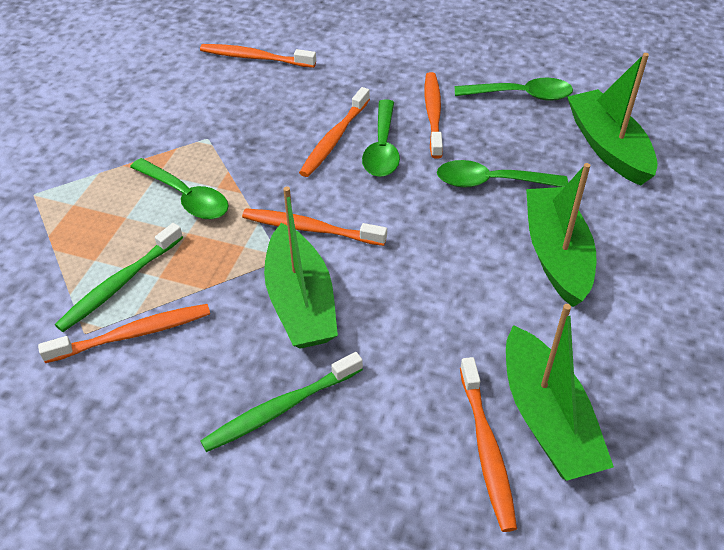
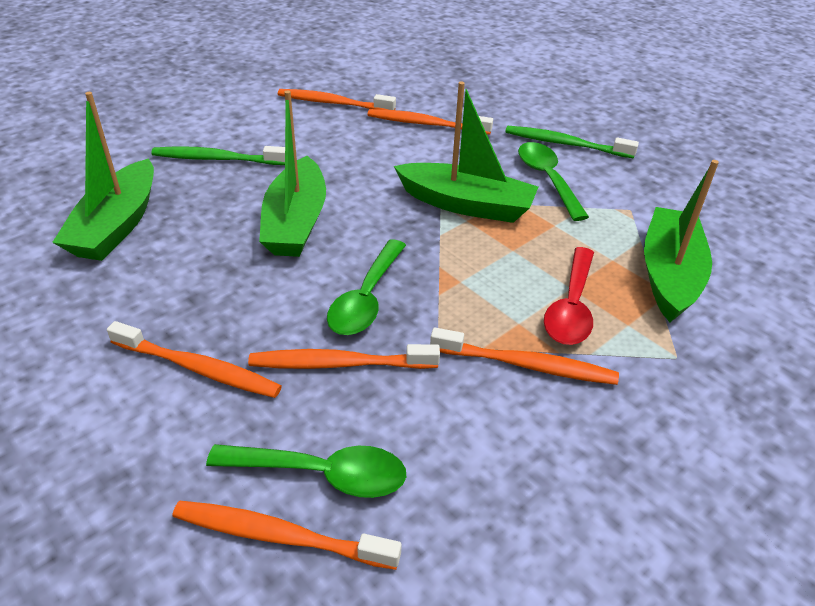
green spoon: [130,158,229,219] [362,99,400,177] [437,160,568,188] [455,78,573,101] = 4 -> [206,444,406,498] [327,240,406,335] [518,142,589,221] = 3
red spoon: none = 0 -> [544,247,594,345] = 1

